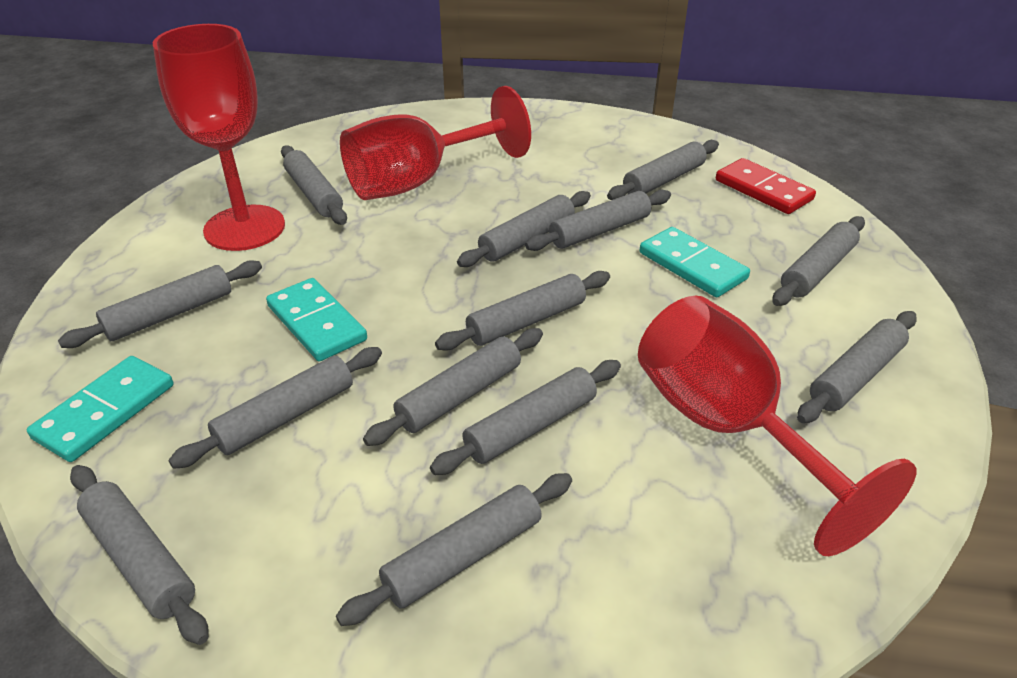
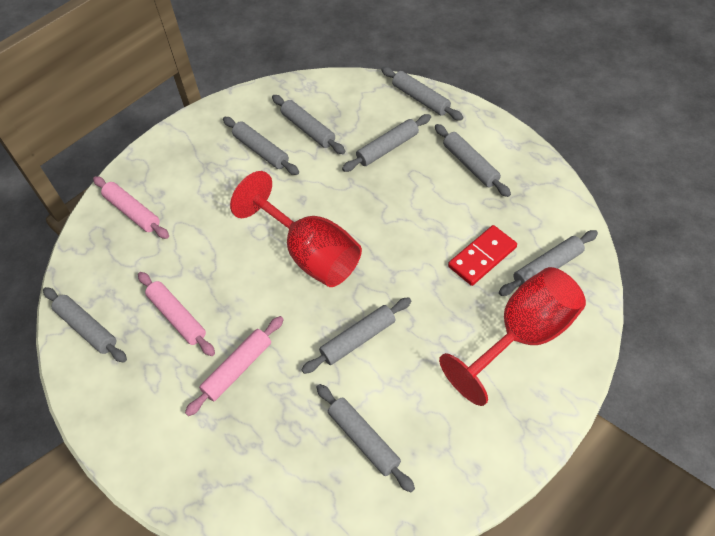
grey rolling pin: [58,260,262,348] [70,465,209,645] [168,347,382,469] [281,145,347,225] [336,473,572,626] [363,328,543,446] [430,360,621,475] [435,271,610,351] [457,191,591,267] [525,190,671,251] [607,140,719,200] [773,216,865,306] [797,311,917,423] = 13 -> [43,287,127,363] [223,117,299,175] [272,95,345,154] [301,297,411,374] [316,384,415,492] [342,114,431,172] [381,67,463,121] [435,124,511,197] [499,230,598,296] = 9
pink rolling pin: none = 0 -> [93,176,169,239] [138,272,215,356] [185,316,284,416] = 3
red goblet: [153,24,285,251] [340,86,531,200] [638,296,916,556] = 3 -> [230,171,362,287] [439,267,586,406] = 2
turquoise domino: [27,356,173,462] [266,278,367,361] [640,227,750,297] = 3 -> none = 0

